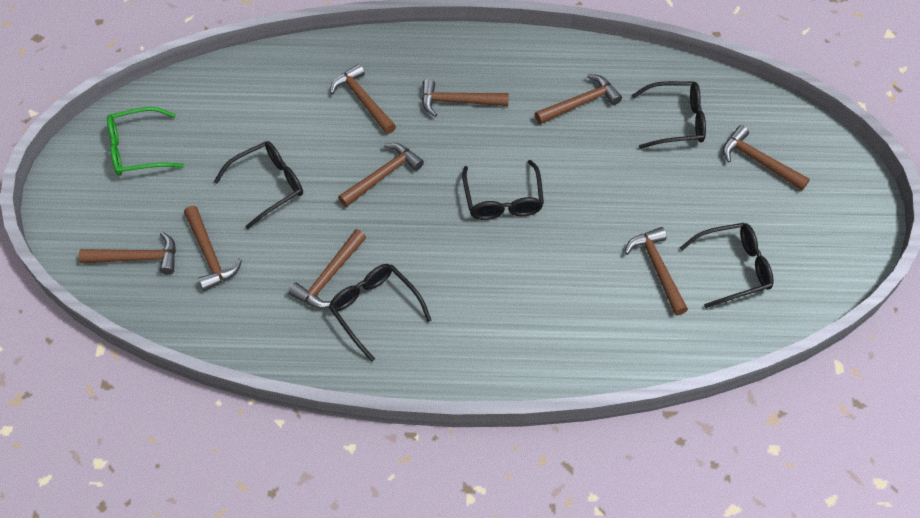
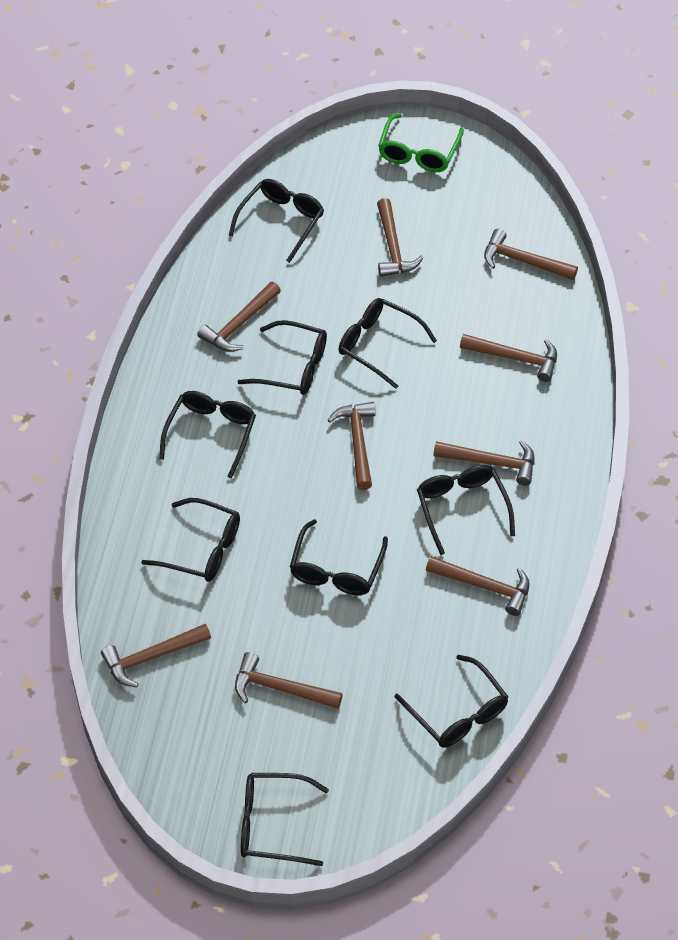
black glasses: [214,141,303,229] [329,264,431,362] [462,160,544,220] [631,81,706,149] [680,223,774,308] = 5 -> [141,498,240,582] [159,391,256,479] [228,179,324,263] [238,320,327,395] [241,773,329,866] [290,519,388,595] [339,298,437,389] [395,654,509,747] [417,465,515,555] = 9

